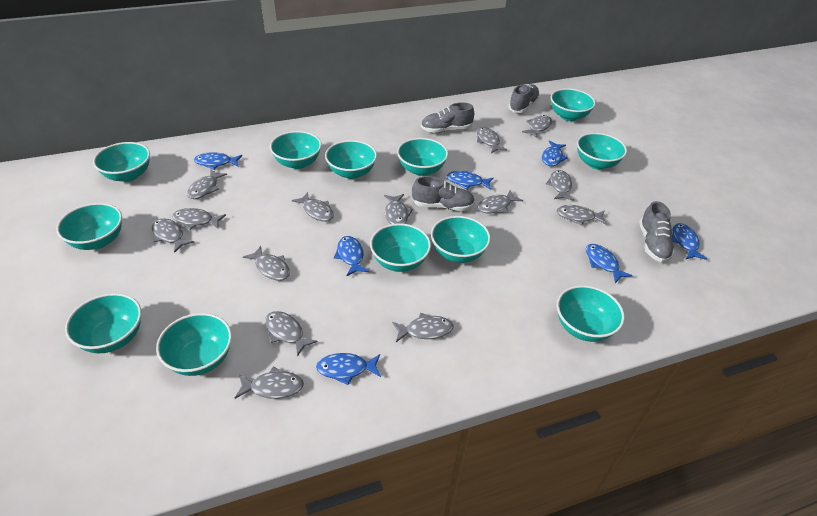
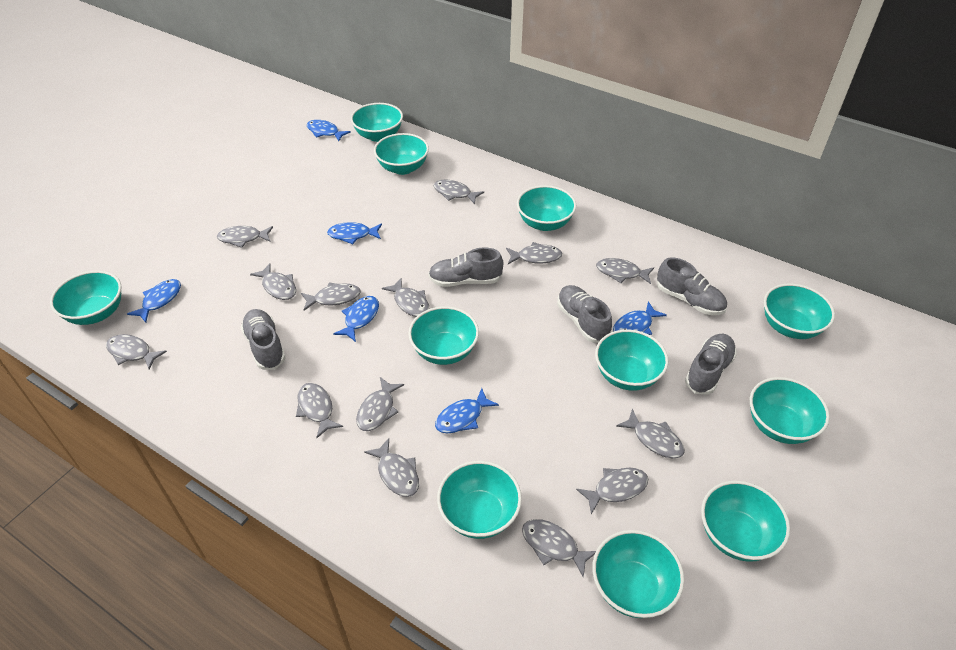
blue fish: [194,152,242,170] [316,353,381,385] [334,236,369,276] [447,171,493,190] [542,141,568,166] [586,244,633,283] [671,223,707,260] = 7 -> [127,279,181,323] [307,120,351,141] [327,222,382,244] [333,296,379,342] [435,388,499,434] [613,301,667,335] = 6
grey shoe: [412,176,475,211] [421,102,474,133] [508,84,540,113] [639,201,675,262] = 4 -> [241,309,286,370] [428,247,503,287] [557,285,612,343] [657,257,727,315] [685,334,737,395] = 5
turquoise bowl: [56,203,122,250] [65,293,142,353] [93,142,150,182] [156,313,232,376] [270,131,322,169] [325,140,377,179] [370,223,431,272] [397,138,448,176] [431,216,491,263] [551,88,596,121] [557,285,625,342] [577,133,627,170] = 12 -> [50,271,122,325] [351,103,403,142] [374,133,429,175] [408,306,479,365] [437,461,522,539] [517,185,576,231] [592,530,684,618] [595,329,668,391] [701,481,790,562] [750,377,830,444] [764,284,835,339] = 11

